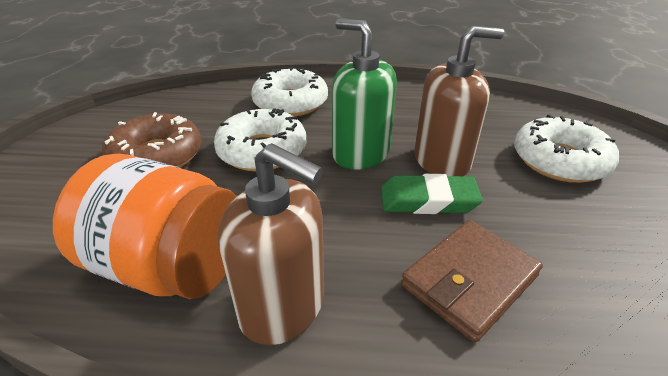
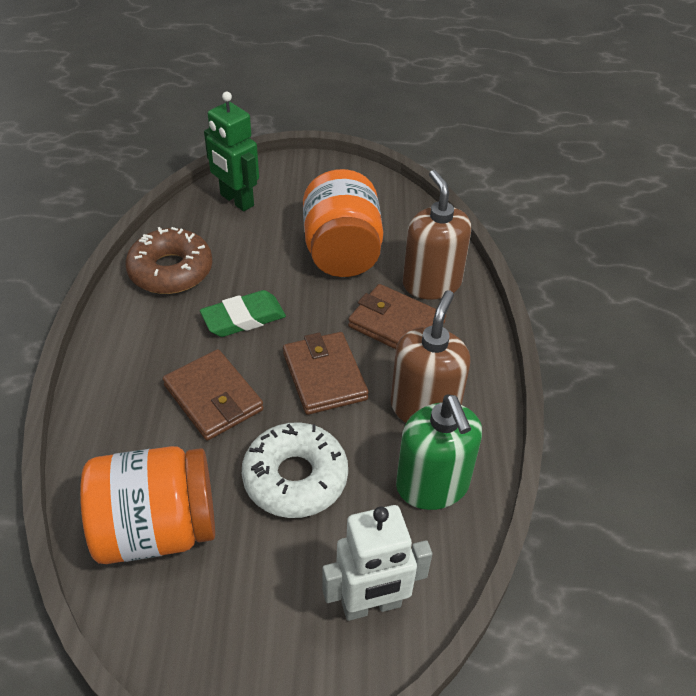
brown wallet: [401,220,543,342] = 1 -> [163,349,264,441] [283,332,369,415] [348,284,446,349] = 3
green robot: none = 0 -> [204,92,259,211] = 1
orange jar: [53,154,237,299] = 1 -> [80,446,215,564] [303,169,383,277] = 2
white donut: [214,108,306,171] [251,67,328,116] [514,114,619,183] = 3 -> [242,422,348,518] = 1
white robot: none = 0 -> [323,505,432,621] = 1

